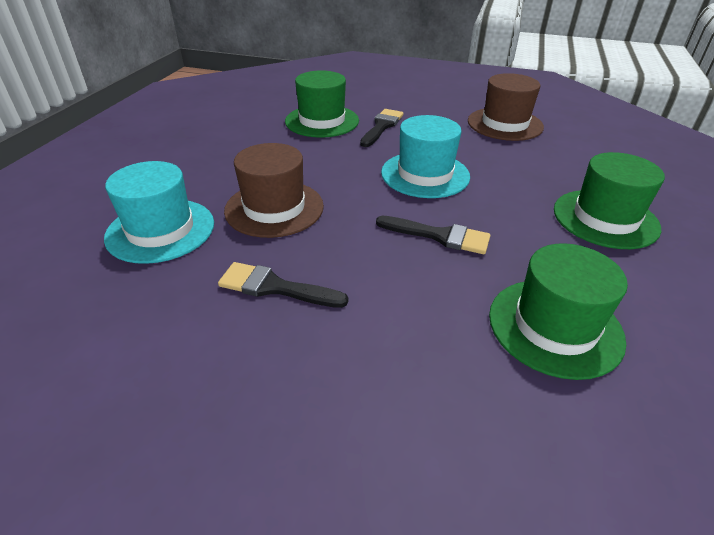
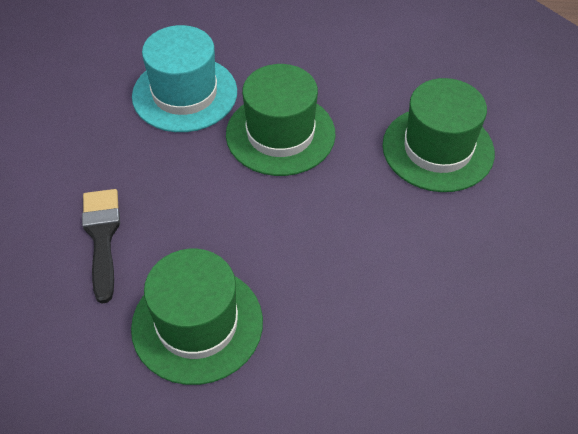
black brush: [218,262,348,308] [360,109,404,147] [376,216,491,254] = 3 -> [82,189,120,304] = 1
brown hat: [224,143,324,238] [468,73,544,141] = 2 -> none = 0
turquoise hat: [104,161,214,264] [381,115,470,198] = 2 -> [132,25,237,132] = 1

